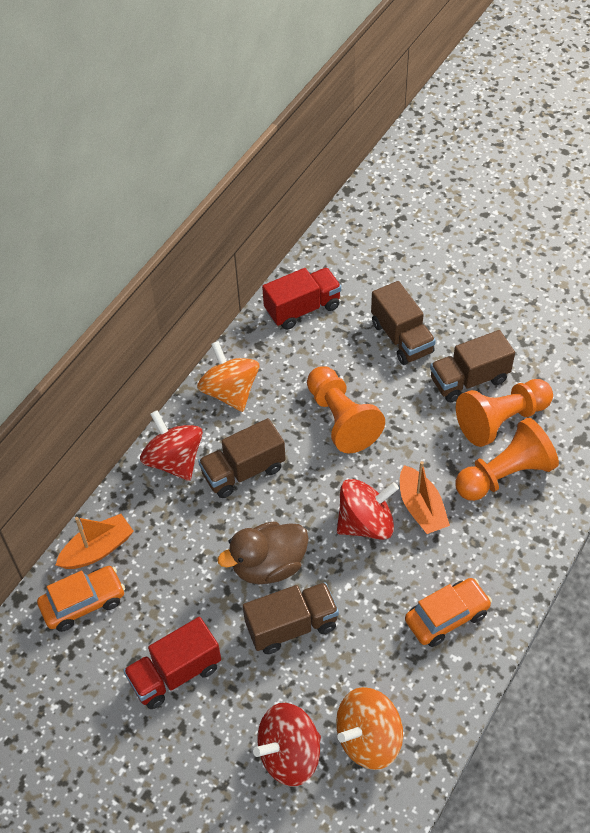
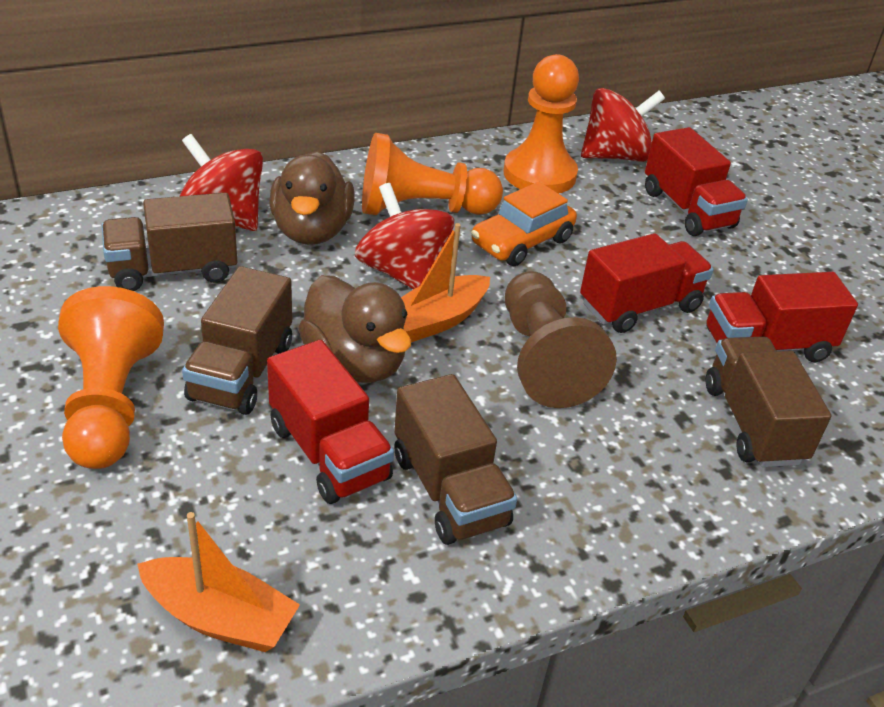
brown duck: [217,521,309,584] = 1 -> [269,151,354,245] [298,275,411,383] = 2
brown pawn: none = 0 -> [505,271,617,408] = 1
orange car: [37,566,125,632] [405,578,492,647] = 2 -> [471,182,577,266] = 1
orange spinning top: [197,341,259,412] [336,687,403,770] = 2 -> none = 0
red truck: [123,617,221,709] [262,268,342,330] = 2 -> [267,340,394,504] [580,233,714,333] [645,127,748,236] [706,272,858,362] = 4

